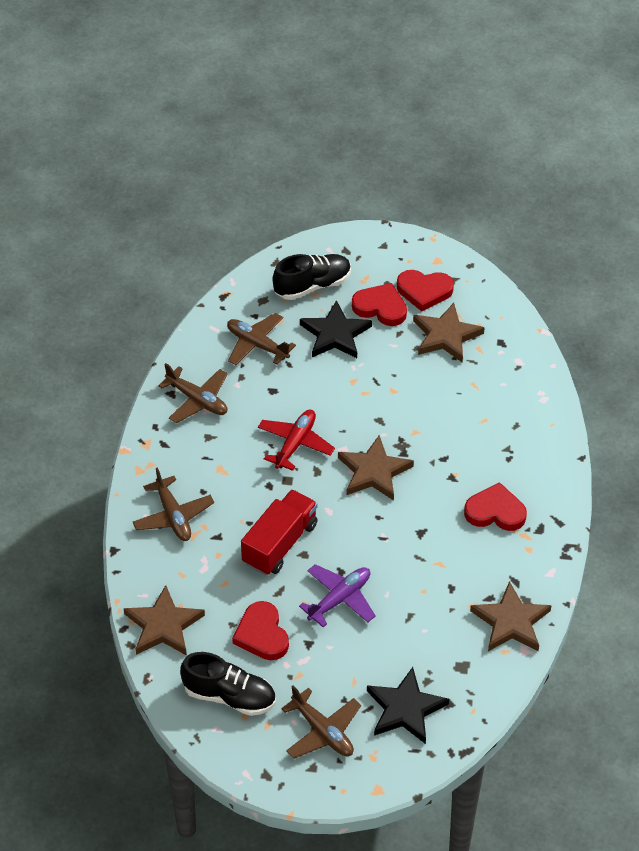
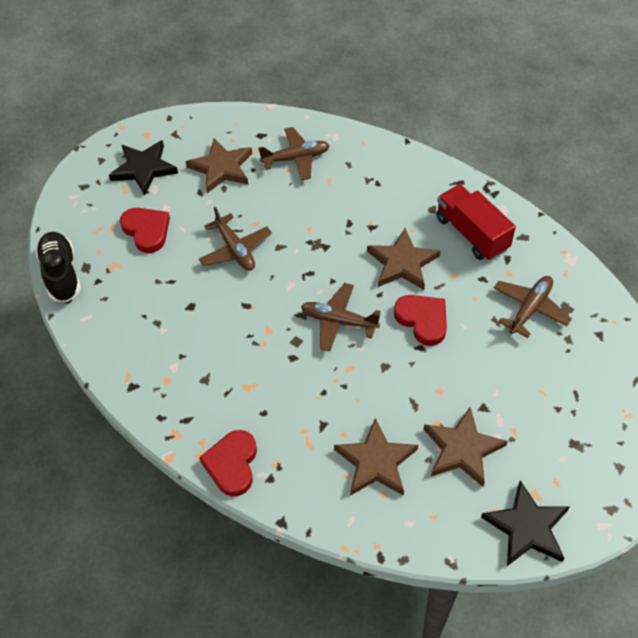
black shoe: [180,652,276,716] [273,254,351,300] = 2 -> [35,232,81,302] = 1
purple plane: [299,564,376,627] = 1 -> none = 0
red heart: [232,601,289,660] [352,283,407,326] [397,270,454,311] [464,482,527,531] = 4 -> [120,208,170,253] [199,430,257,497] [394,295,447,346] = 3
red plane: [258,410,335,471] = 1 -> none = 0

